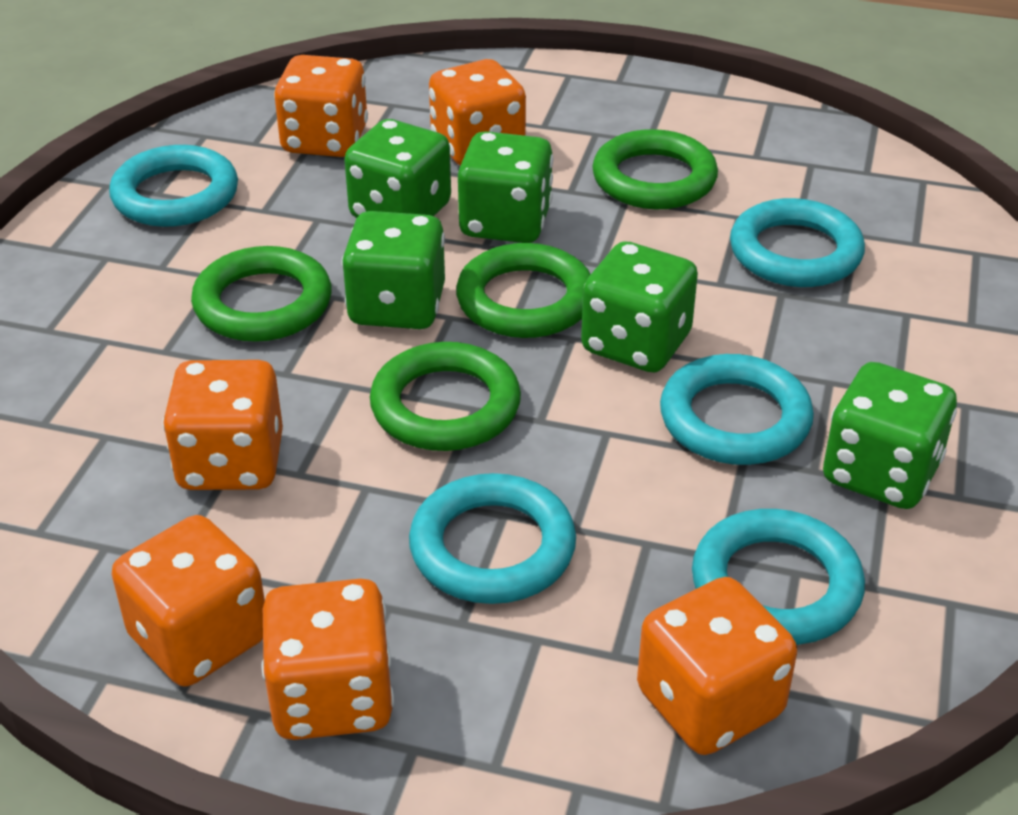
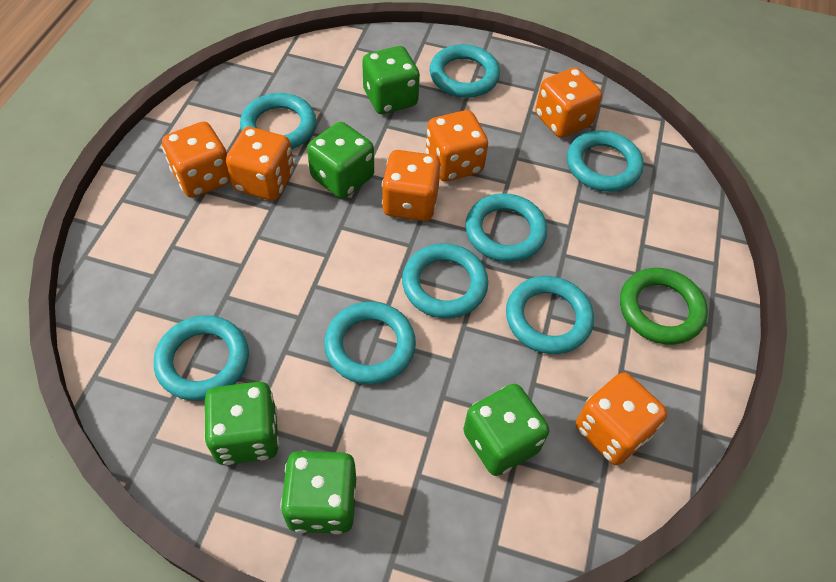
green ring: [191,246,332,342] [370,342,521,451] [456,243,591,338] [592,129,718,209] = 4 -> [620,268,708,345] = 1
turquoise ring: [109,145,238,227] [409,473,576,604] [660,354,814,465] [692,509,865,645] [730,198,865,287] = 5 -> [154,315,249,401] [240,93,316,149] [324,302,416,384] [402,243,488,319] [430,44,500,98] [466,193,547,262] [506,276,594,354] [567,130,644,192] = 8

